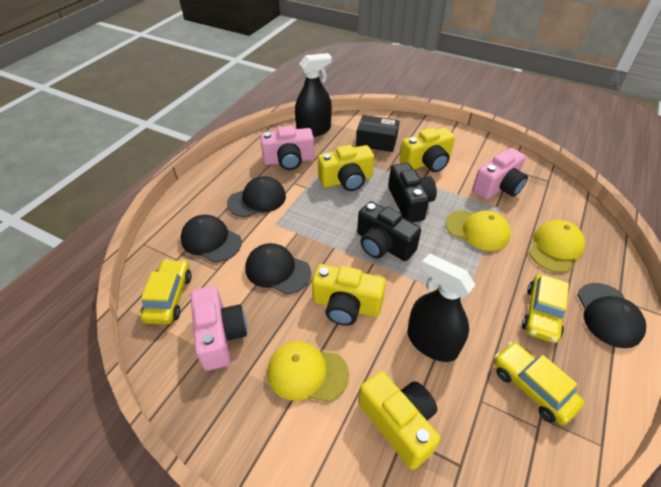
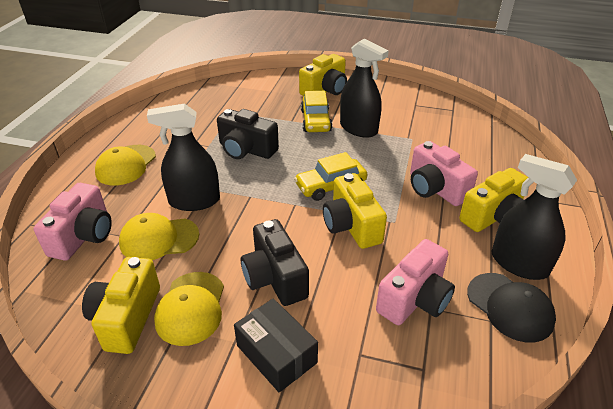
black cap: [181,215,242,262] [227,176,286,218] [245,243,311,294] [578,283,646,348] = 4 -> [467,273,556,343] = 1
black spray bottle: [295,53,332,137] [407,253,475,362] = 2 -> [147,103,220,211] [340,39,389,138] [492,154,577,280] = 3
yellow car: [140,259,192,325] [494,342,585,425] [522,274,569,343] = 3 -> [294,152,368,201] [301,91,332,132] = 2

